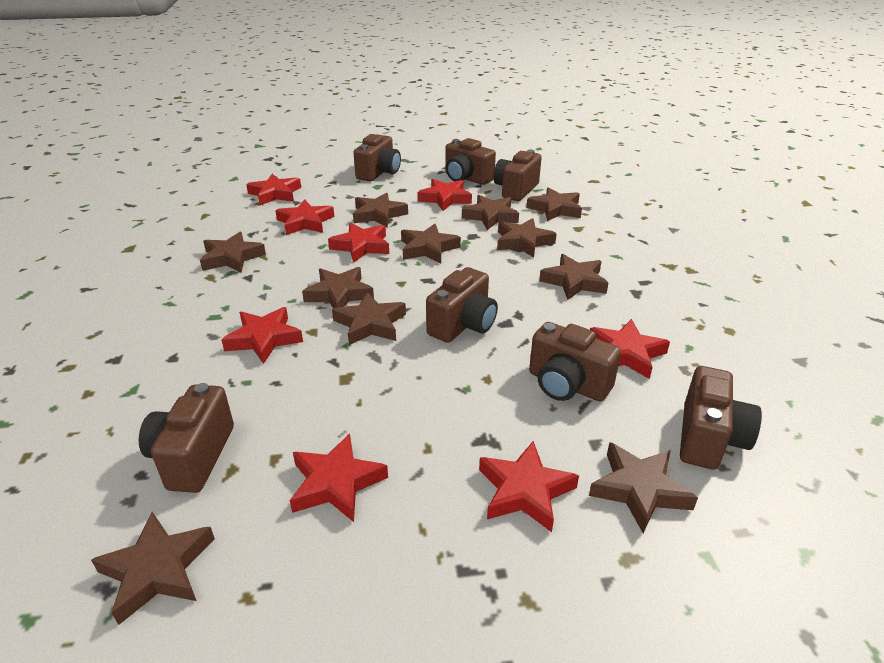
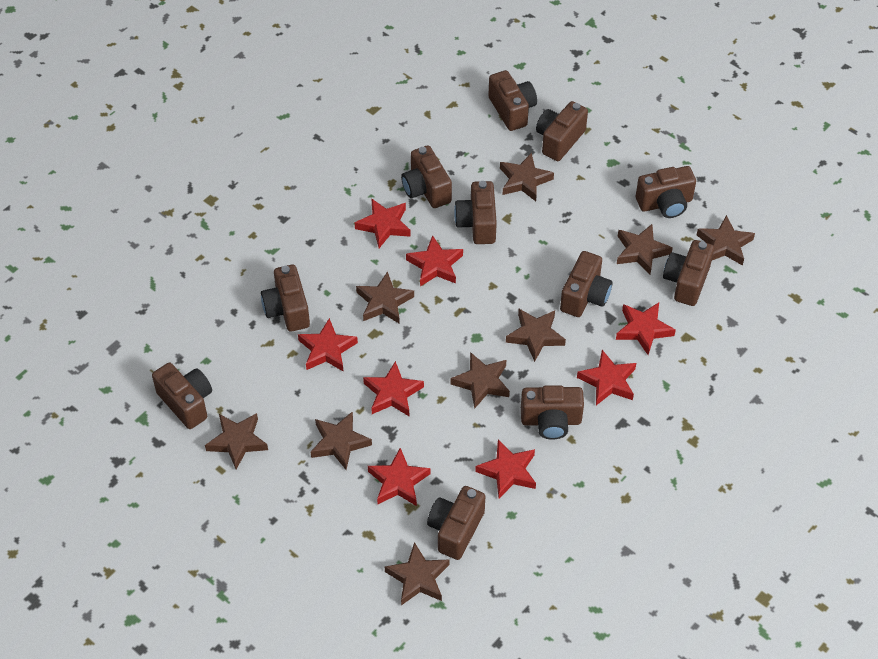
brown camera: [139,383,234,493] [354,134,401,181] [426,267,498,343] [445,138,496,185] [493,149,542,201] [529,322,621,402] [680,366,762,470] = 7 -> [152,362,212,429] [261,265,310,332] [401,145,452,208] [427,486,485,560] [454,181,497,244] [488,70,537,131] [521,385,584,440] [536,101,588,161] [560,251,613,317] [636,166,696,218] [663,240,714,306] = 11
brown star: [91,512,215,625] [200,232,266,273] [302,267,374,309] [332,292,406,345] [353,193,408,227] [401,224,461,264] [462,195,519,230] [497,218,557,258] [527,187,582,221] [539,254,608,300] [589,442,698,533] = 11 -> [205,413,268,469] [311,411,372,470] [356,271,414,324] [385,542,450,605] [450,352,510,409] [500,153,554,201] [506,309,566,362] [617,224,673,275] [697,215,755,266] = 9

